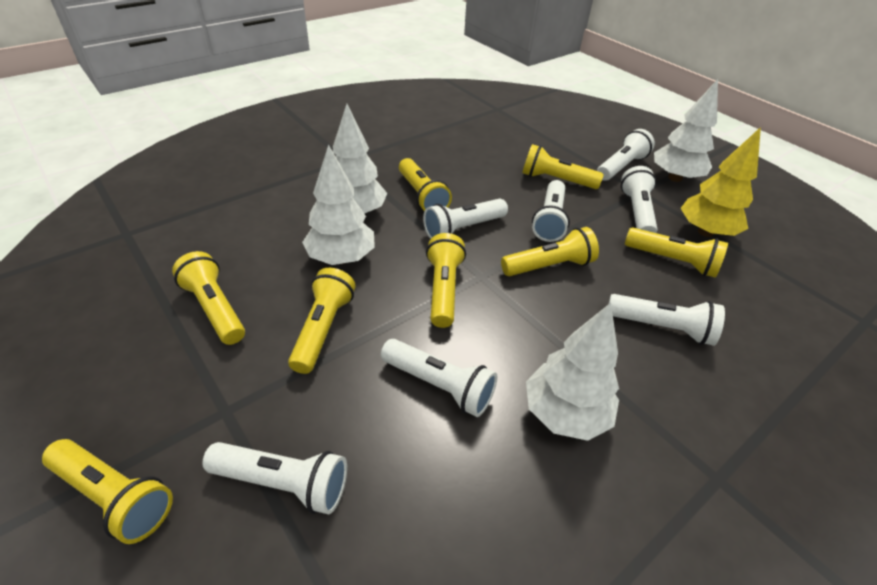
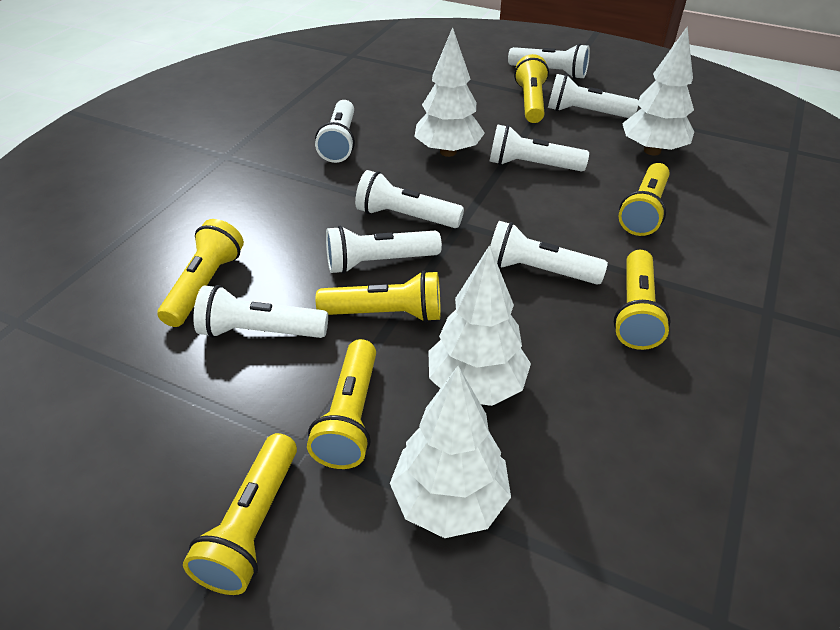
white flashlight: [203,442,347,515] [381,339,497,417] [423,199,508,239] [532,180,570,242] [597,129,655,181] [609,294,725,346] [621,166,657,233] = 7 -> [193,285,328,338] [315,100,355,163] [326,226,442,274] [355,170,464,228] [490,124,589,171] [490,221,608,285] [508,44,590,79] [548,74,638,118] = 8
yellow flashlight: [42,439,173,544] [172,251,245,345] [288,268,355,374] [399,158,452,211] [426,233,466,328] [501,227,599,276] [522,144,604,189] [625,228,728,278] = 8 -> [157,219,244,327] [183,433,297,595] [307,339,376,469] [316,271,440,322] [514,54,549,123] [614,250,671,350] [619,163,670,236] = 7
yellow tree: [680,127,761,237] = 1 -> none = 0

